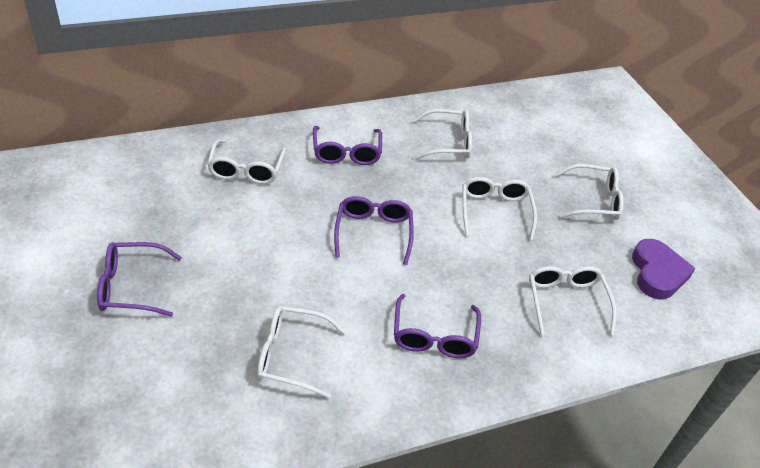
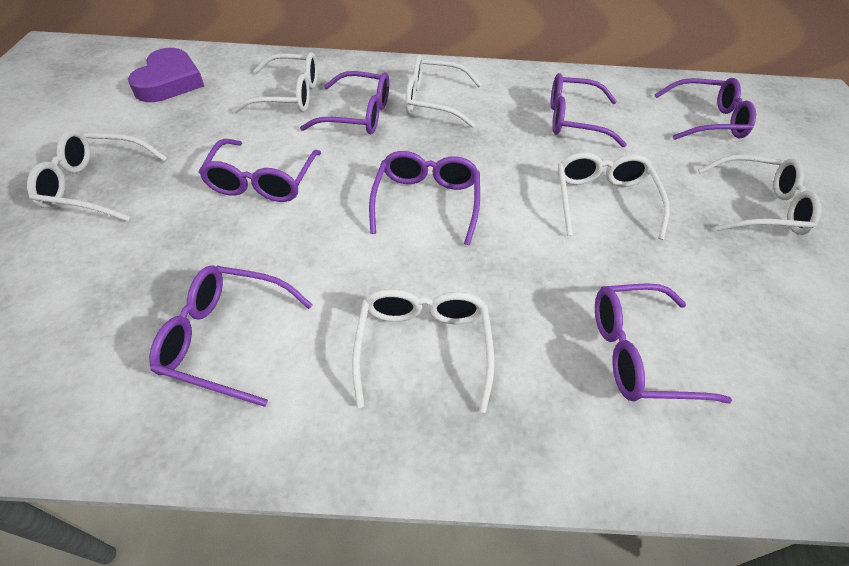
purple glasses: [97,242,182,317] [313,126,382,165] [334,196,414,265] [394,294,481,358] = 4 -> [149,265,313,407] [199,139,321,202] [300,71,389,135] [369,151,480,245] [551,73,627,147] [595,283,732,404] [655,78,756,140] = 7

